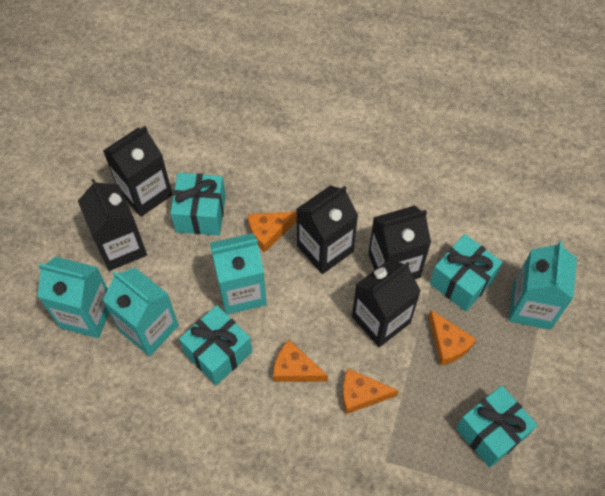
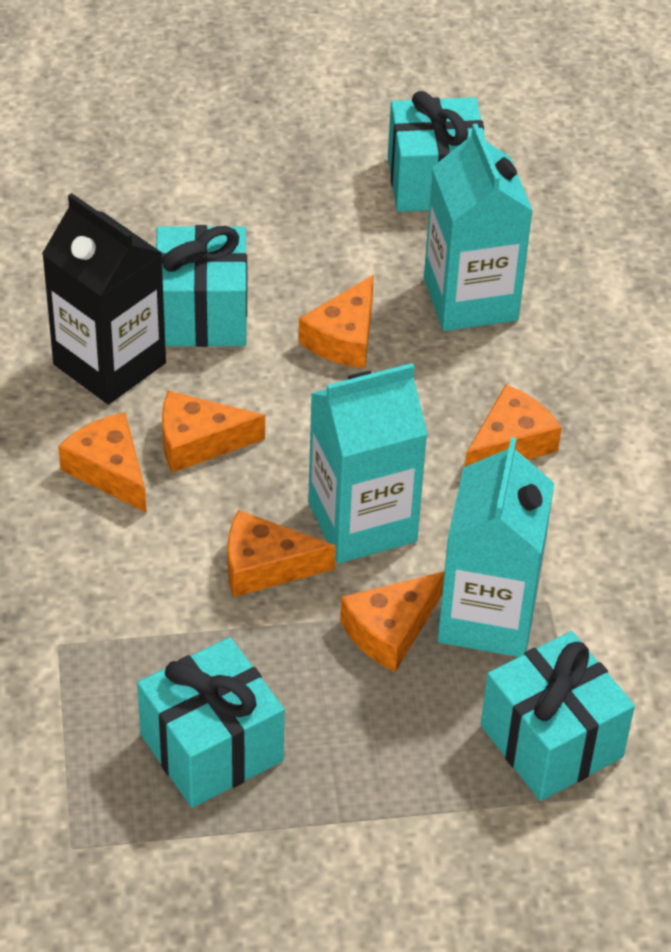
black carton: [78,179,147,271] [103,126,173,217] [297,185,358,274] [352,259,421,347] [368,206,431,279] = 5 -> [42,193,166,405] = 1
orange cheese: [248,212,297,253] [273,340,328,382] [343,368,399,414] [428,310,476,366] = 4 -> [58,412,147,513] [162,391,265,473] [227,510,336,597] [298,275,374,368] [340,571,444,672] [465,385,562,467] = 6
turquoise carton: [38,256,110,338] [103,268,179,356] [210,233,267,315] [509,241,577,330] = 4 -> [308,363,427,563] [424,124,533,331] [437,437,554,657] = 3

